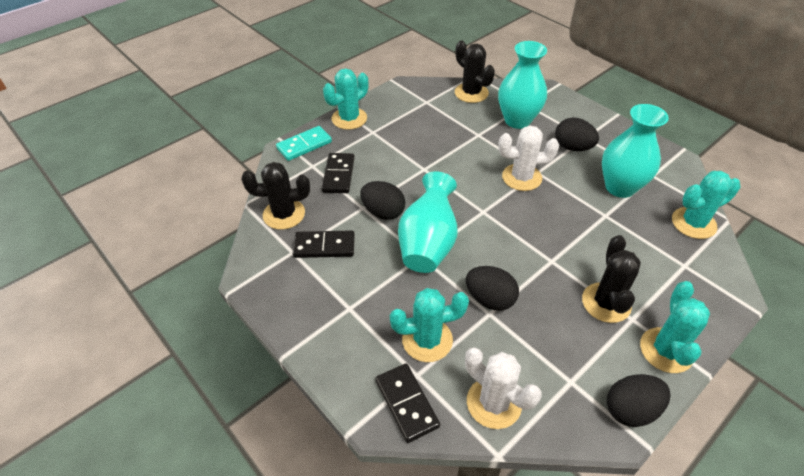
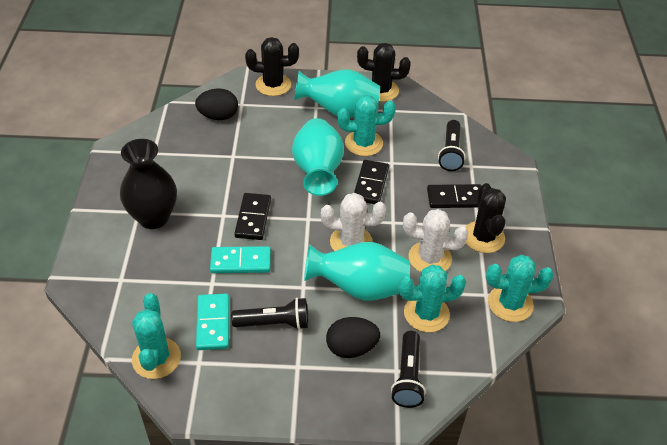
black egg: [360,181,405,220] [466,266,519,311] [555,118,599,151] [607,374,671,427] = 4 -> [195,88,238,120] [326,317,380,358] = 2
black flashlight: none = 0 -> [231,298,308,330] [391,331,426,408] [438,120,465,171] = 3
black vase: none = 0 -> [120,139,177,229] = 1
turquoise domino: [276,126,332,161] = 1 -> [196,294,229,350] [210,246,271,273] = 2

